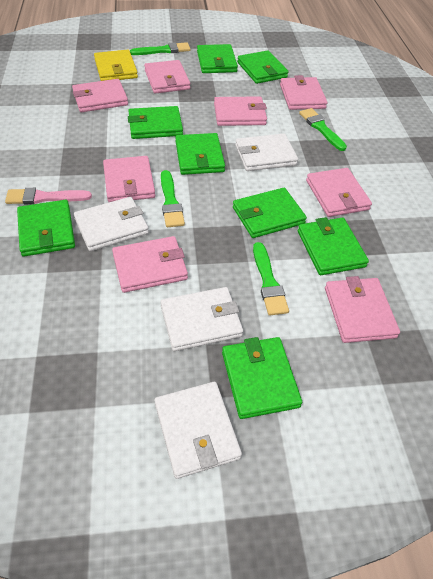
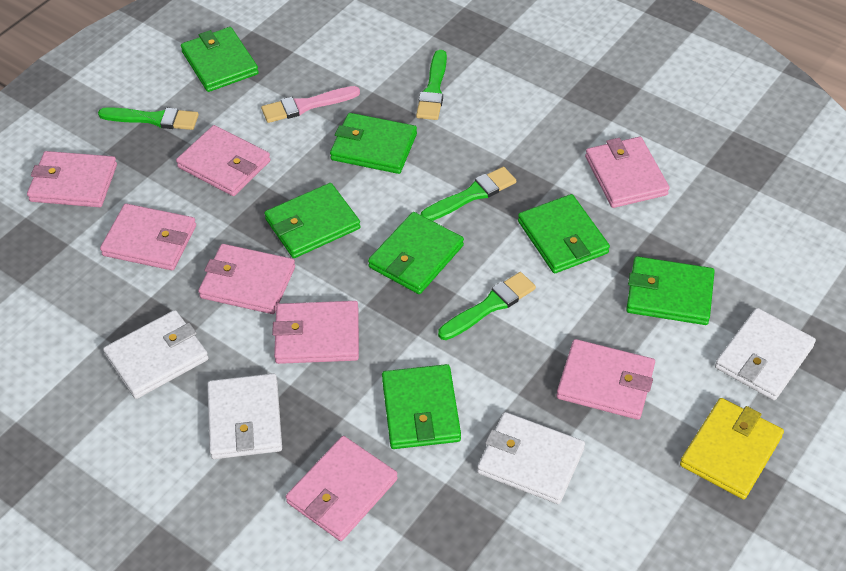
green wallet: [17,200,75,257] [128,106,183,139] [175,133,225,175] [197,44,238,73] [222,337,302,419] [233,188,307,238] [237,50,288,84] [298,217,369,275] = 8 -> [181,27,259,92] [264,183,361,258] [330,113,417,174] [368,212,464,294] [382,364,461,449] [518,194,610,274] [626,256,715,325] = 7

